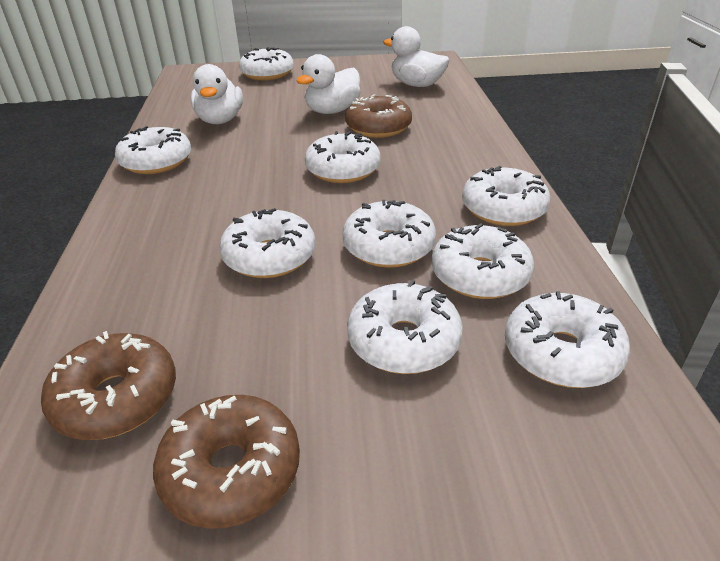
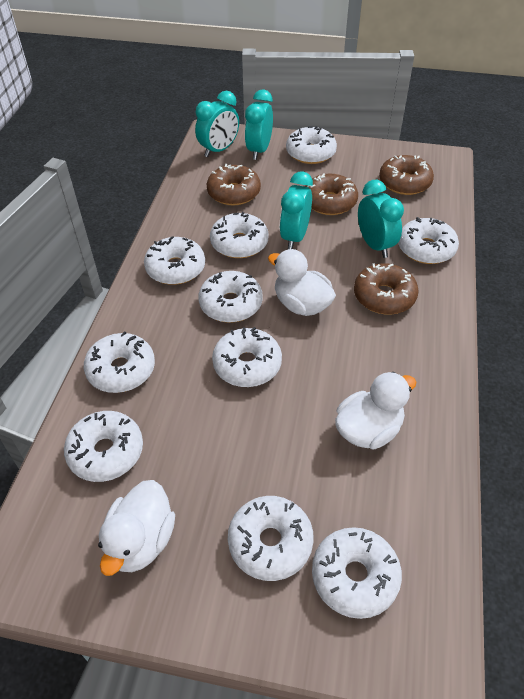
brown donut: [41,331,176,440] [153,395,300,529] [345,94,412,138] = 3 -> [207,164,261,206] [305,173,358,215] [354,263,419,315] [379,155,434,195] = 4
turquoise clock: none = 0 -> [195,91,239,157] [245,89,273,160] [280,172,313,249] [358,180,404,258] = 4
white donut: [115,126,191,174] [220,208,316,278] [239,47,294,81] [305,131,381,183] [343,200,436,268] [347,280,463,374] [431,223,534,299] [462,166,551,226] [505,291,630,388] = 9 -> [64,411,143,482] [84,331,155,393] [144,236,205,285] [198,271,263,323] [210,212,268,258] [212,327,282,387] [228,496,314,581] [286,126,337,164] [312,527,402,619] [398,217,459,264] = 10

